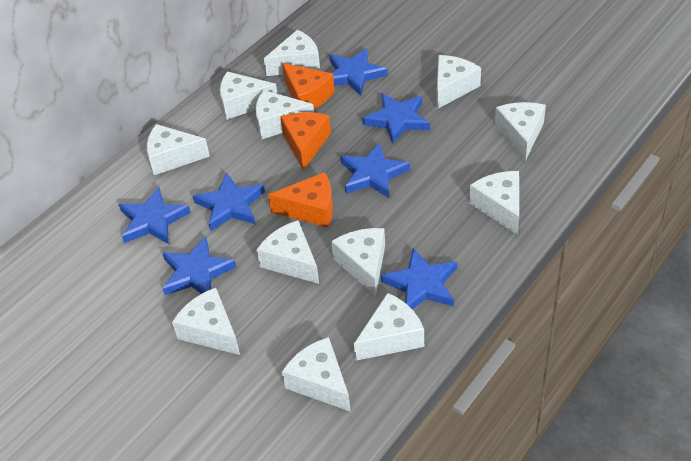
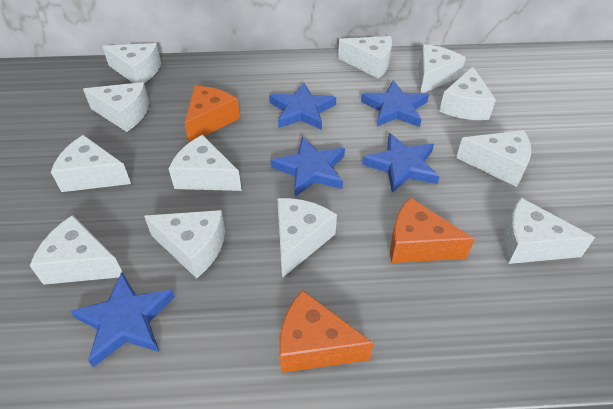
blue star: [119,187,191,244] [163,237,236,295] [193,173,265,231] [329,48,388,96] [341,142,410,198] [362,93,430,144] [381,248,457,310] = 7 -> [71,272,175,367] [269,83,336,130] [271,137,345,197] [361,81,429,127] [362,133,440,193] = 5

